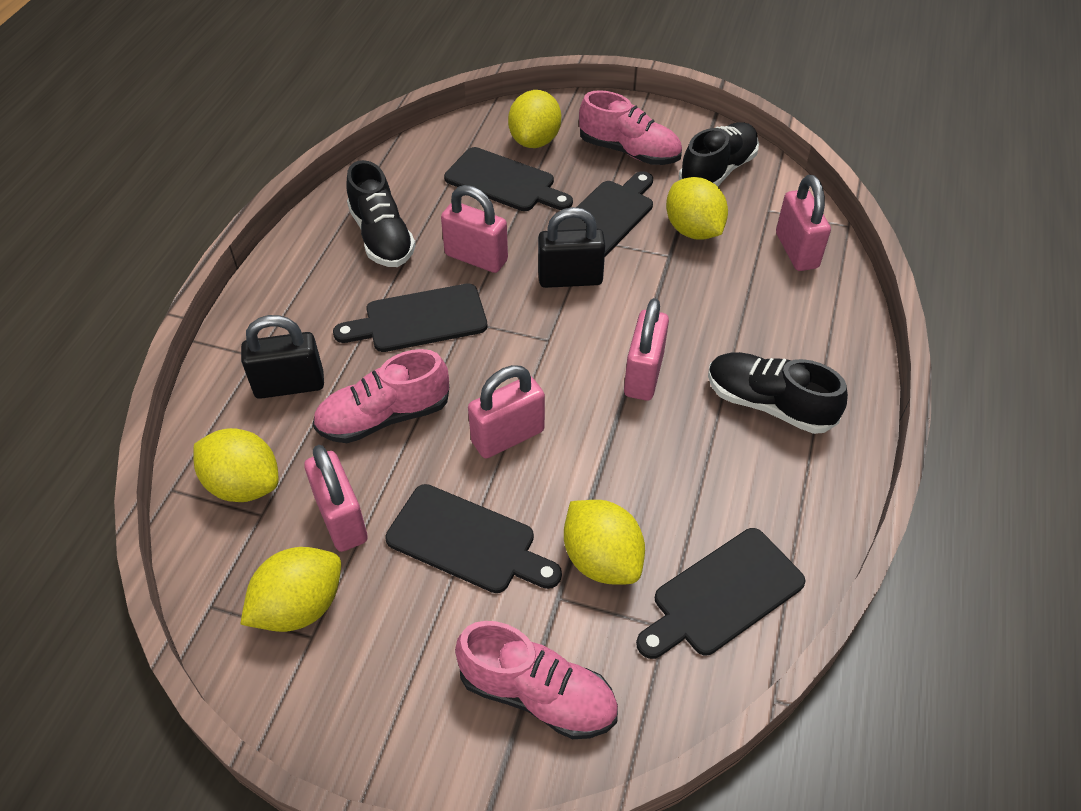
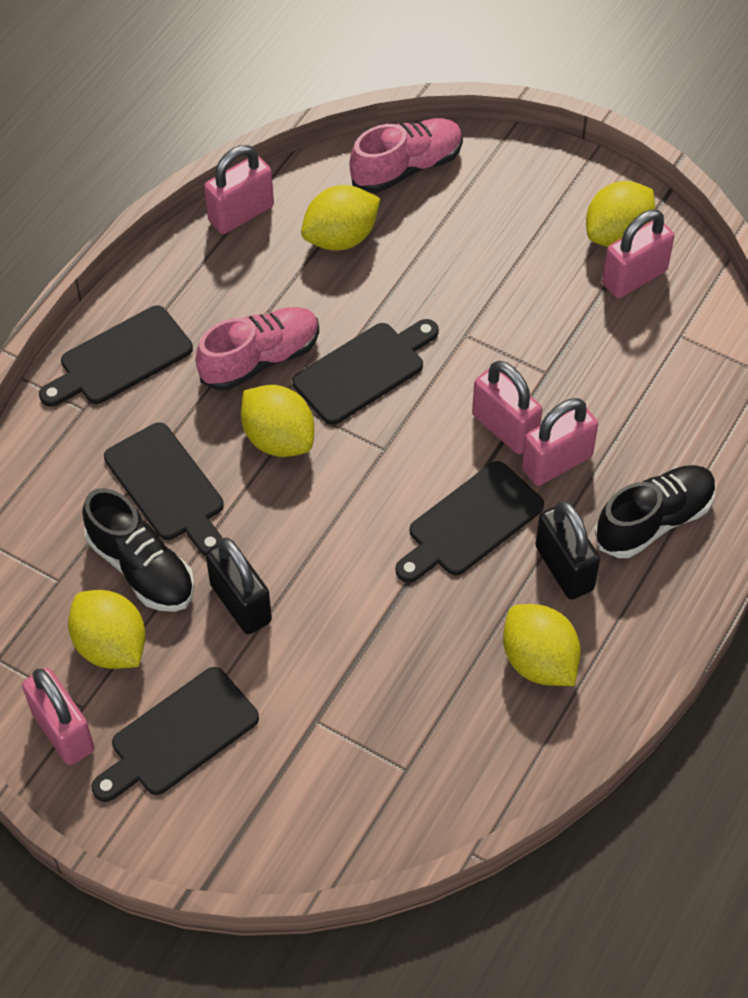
black shoe: [346,160,416,267] [679,122,759,186] [708,352,848,434] = 3 -> [82,488,195,612] [595,465,716,558] = 2
pink shoe: [313,349,449,443] [455,621,618,739] [579,90,682,165] = 3 -> [196,307,319,391] [350,118,463,193] = 2

